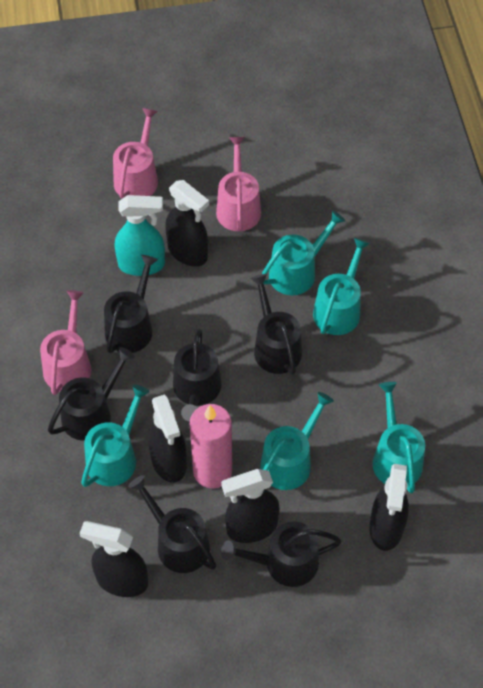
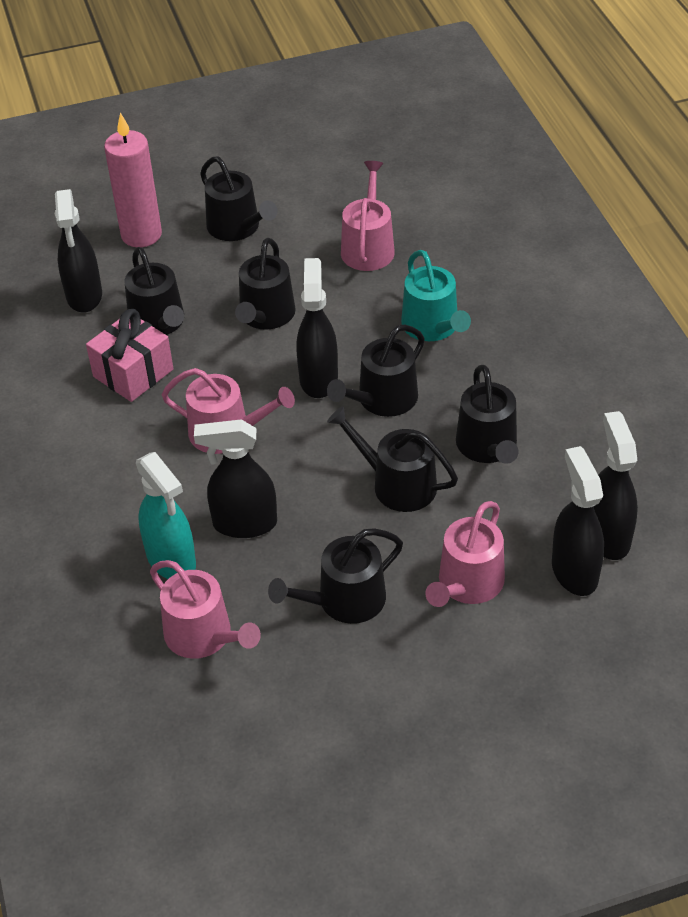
black watering can: [48,347,135,441] [104,255,158,353] [128,475,216,573] [173,328,222,422] [221,521,341,587] [250,274,302,375] = 6 -> [125,247,184,335] [200,157,278,241] [235,238,296,330] [268,528,403,624] [327,324,425,417] [327,406,458,512] [456,365,519,464] = 7
pink gift: none = 0 -> [86,309,174,402] = 1
pink watering can: [40,290,91,395] [113,108,158,199] [216,137,261,231] = 3 -> [150,560,261,659] [161,368,295,454] [341,161,395,271] [425,501,505,607] = 4
turquoise watering can: [81,384,150,487] [260,392,334,490] [262,210,345,295] [313,238,370,335] [373,382,425,493] = 5 -> [401,250,471,341] = 1

